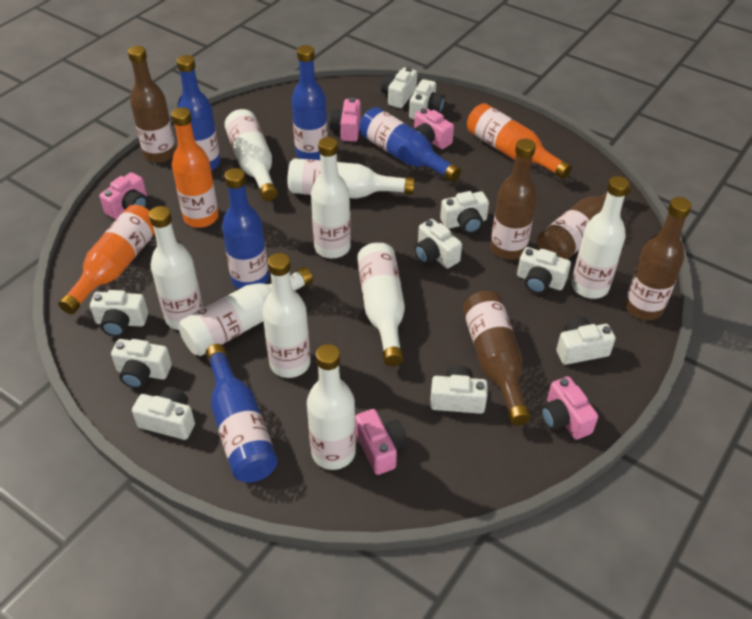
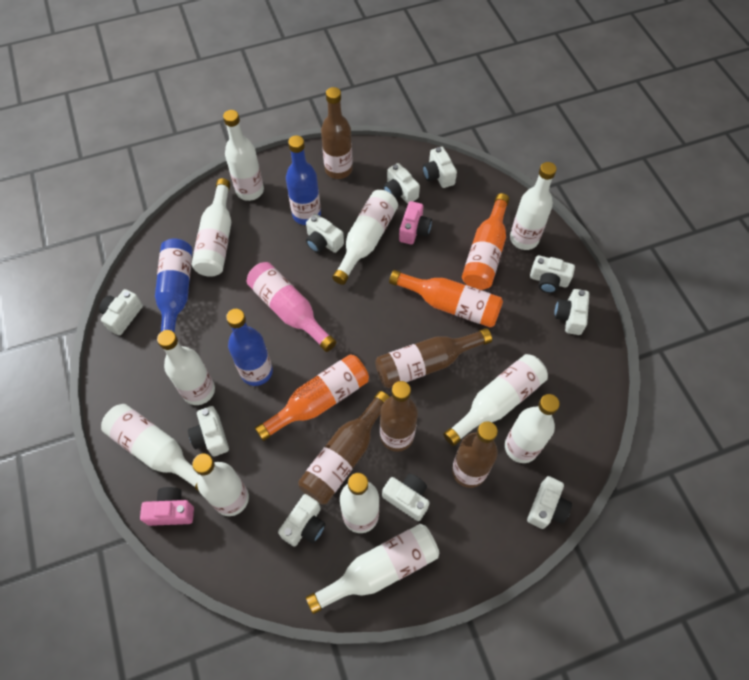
blue bottle: [177,55,220,171] [206,344,278,483] [222,168,269,289] [291,45,328,160] [359,107,461,182] = 5 -> [155,239,192,333] [226,309,273,386] [286,135,321,225] = 3
pink bottle: none = 0 -> [247,262,337,352] = 1
pink camera: [99,172,148,219] [329,98,361,142] [355,409,407,475] [414,108,454,149] [541,376,598,440] = 5 -> [140,487,194,526] [399,201,432,245] = 2
white bottle: [149,206,203,330] [179,267,313,356] [224,109,278,201] [262,253,310,378] [288,158,415,199] [307,344,356,470] [311,137,351,258] [357,242,405,366] [571,176,629,299] = 9 -> [101,404,199,491] [157,330,215,405] [192,178,231,277] [192,453,249,516] [223,110,264,201] [306,524,439,614] [332,190,398,285] [340,473,379,533] [443,354,548,446] [505,394,560,463] [510,162,557,250] = 11

